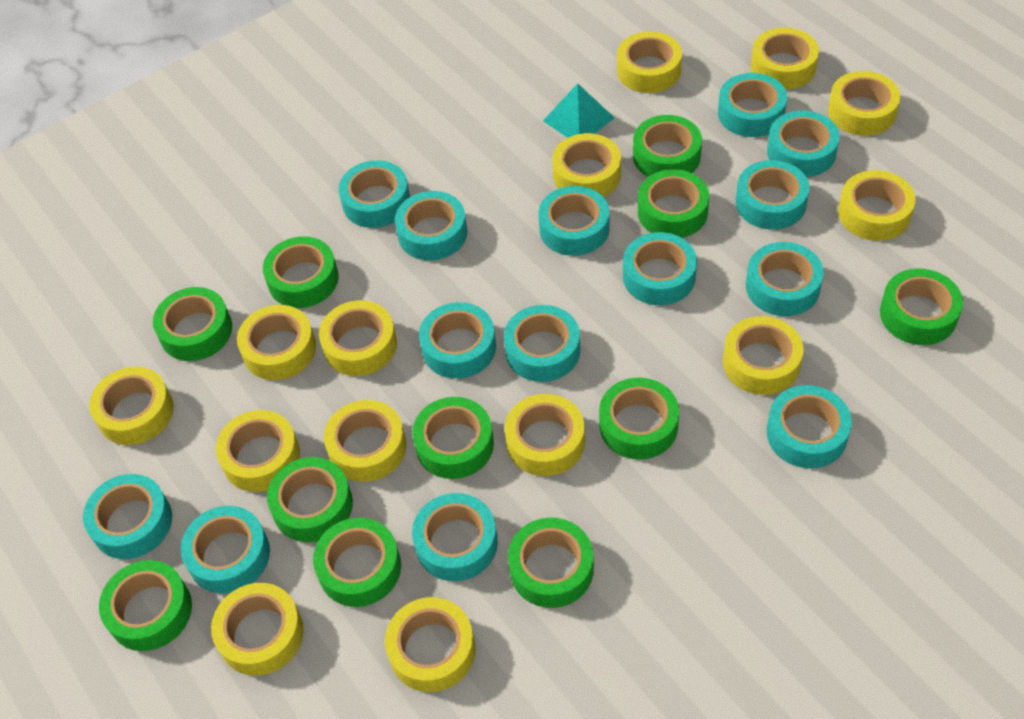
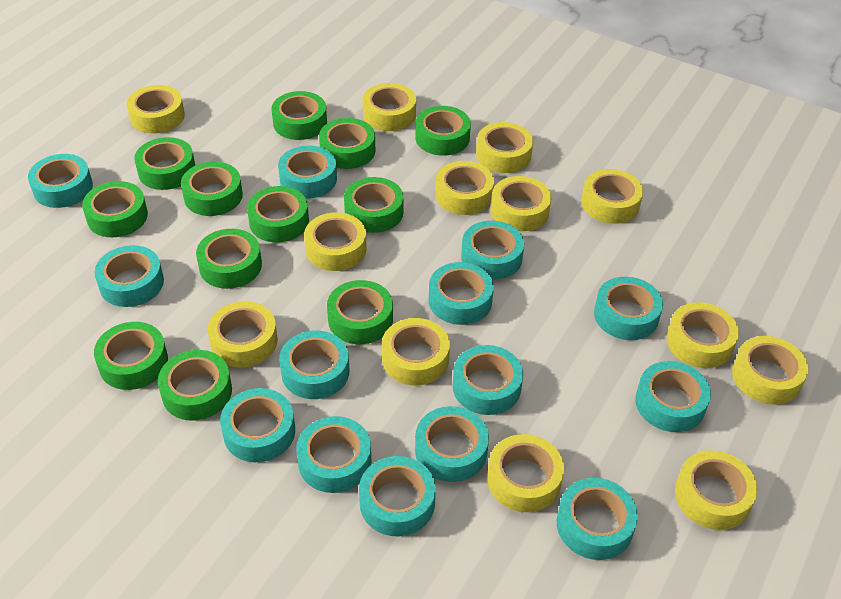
green tape: [99,560,192,651] [153,287,232,361] [263,236,339,308] [267,457,353,542] [313,518,401,607] [412,397,494,479] [508,518,594,608] [599,378,679,459] [633,115,702,177] [638,169,709,238] [880,269,963,345] = 11 -> [82,181,148,237] [94,322,168,390] [134,137,195,190] [158,350,232,420] [181,162,243,216] [196,229,262,289] [247,186,309,242] [271,91,327,140] [319,118,375,169] [327,280,393,344] [344,177,404,233] [415,106,471,156] = 12
turquoise pyramid: [543,83,615,138] = 1 -> none = 0
yellow tape: [89,367,174,445] [211,583,304,676] [216,410,300,492] [237,305,316,380] [319,300,397,376] [324,400,406,482] [385,597,476,692] [504,394,585,476] [552,133,621,197] [617,31,682,93] [723,316,804,395] [751,28,819,89] [828,71,901,136] [838,170,916,241] = 14 -> [127,85,185,134] [207,301,278,368] [304,212,367,271] [362,83,416,131] [382,318,450,385] [435,161,494,215] [476,122,533,173] [487,434,564,512] [491,176,551,231] [582,169,643,224] [667,302,739,368] [675,450,758,530] [732,336,808,405] = 13

